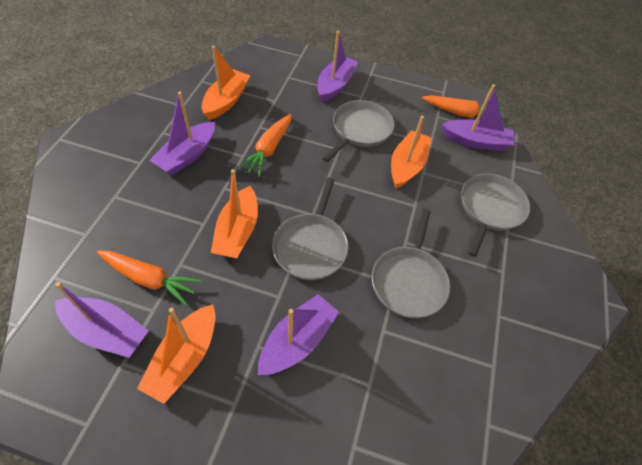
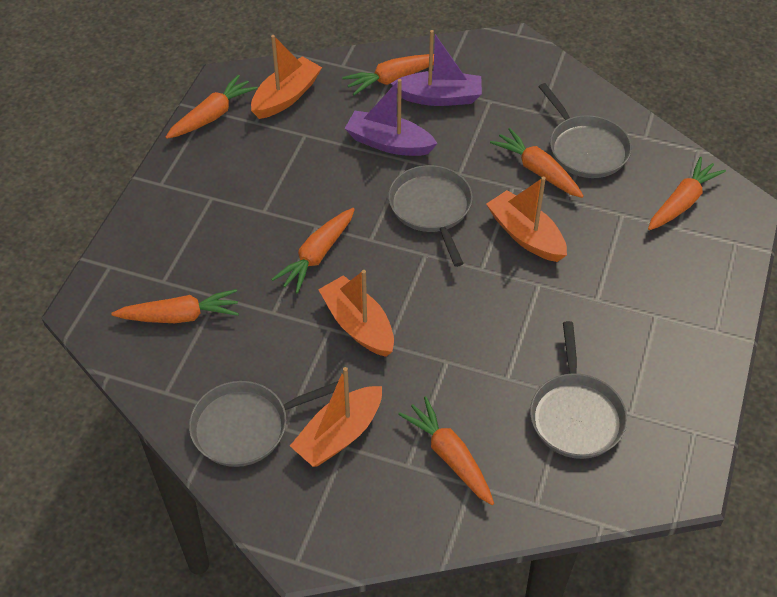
orange carrot: [97,251,202,306] [238,114,292,177] [422,95,504,123] = 3 -> [111,289,239,323] [166,74,258,139] [271,208,355,294] [342,54,434,95] [398,396,494,505] [490,128,584,198] [648,157,726,230] = 7
purple boat: [55,282,148,358] [149,92,215,175] [258,294,339,375] [317,31,358,102] [442,84,514,151] = 5 -> [344,79,438,156] [391,30,482,106] = 2

